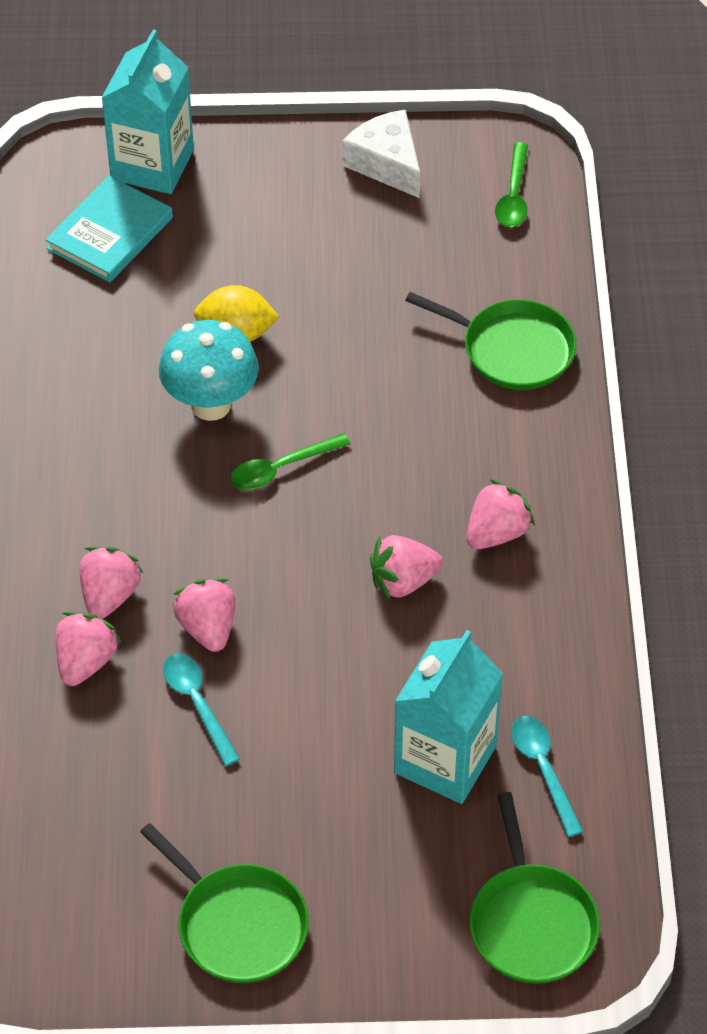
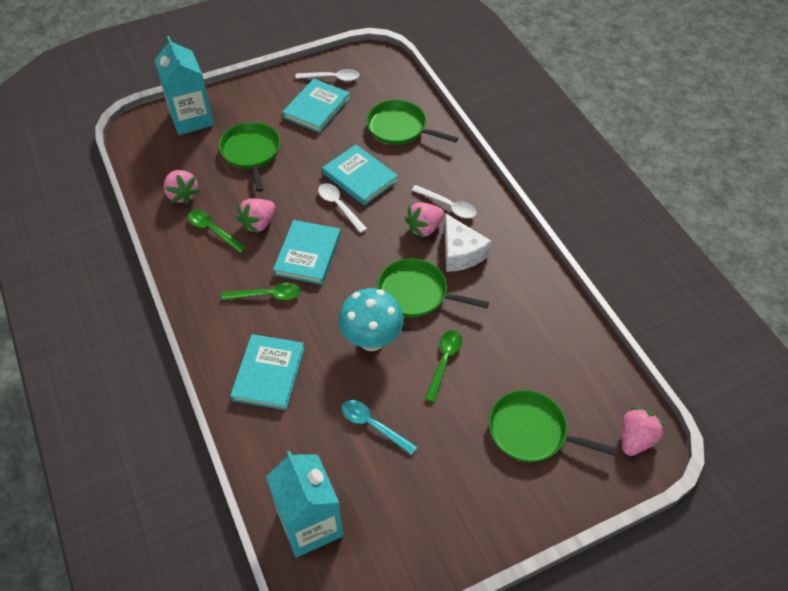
green pan: [140,823,309,983] [405,292,576,390] [469,792,600,984] = 3 -> [219,122,280,192] [366,100,458,145] [377,258,489,317] [489,390,617,462] = 4
green spoon: [230,433,350,490] [495,142,528,227] = 2 -> [188,210,246,253] [222,283,301,300] [425,330,462,402] = 3
pink strawberry: [56,612,121,686] [80,547,144,619] [173,578,235,652] [370,535,443,600] [466,479,535,549] = 5 -> [164,170,200,204] [237,199,275,233] [405,202,444,238] [622,407,666,456] = 4
turquoise book: [45,176,173,282] = 1 -> [230,334,305,410] [273,220,341,285] [282,79,350,133] [322,145,398,206] = 4
turquoise spoon: [163,653,240,766] [511,716,583,837] = 2 -> [342,400,418,455] = 1
white spoon: none = 0 -> [295,69,359,81] [318,183,367,233] [412,185,477,218] = 3
yellow lemon: [194,285,279,342] = 1 -> none = 0

